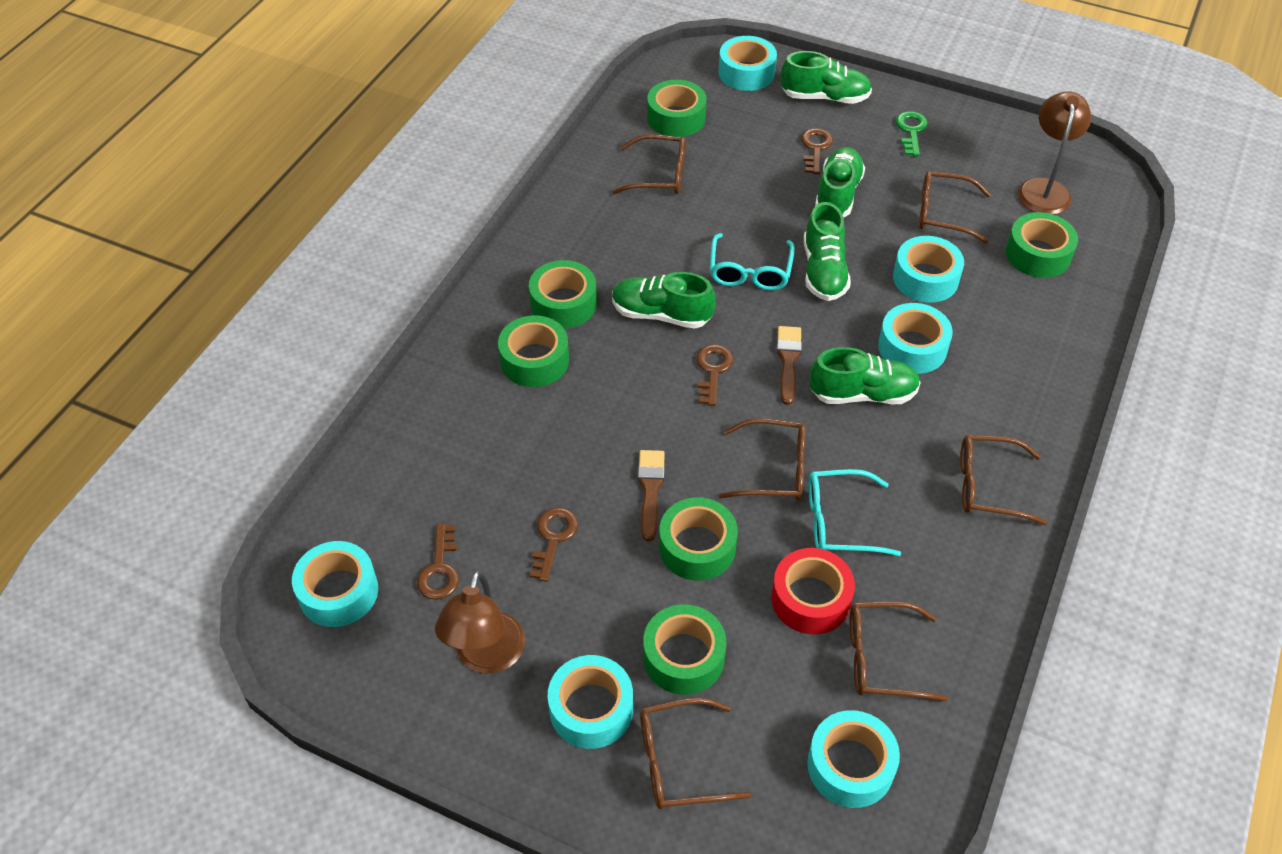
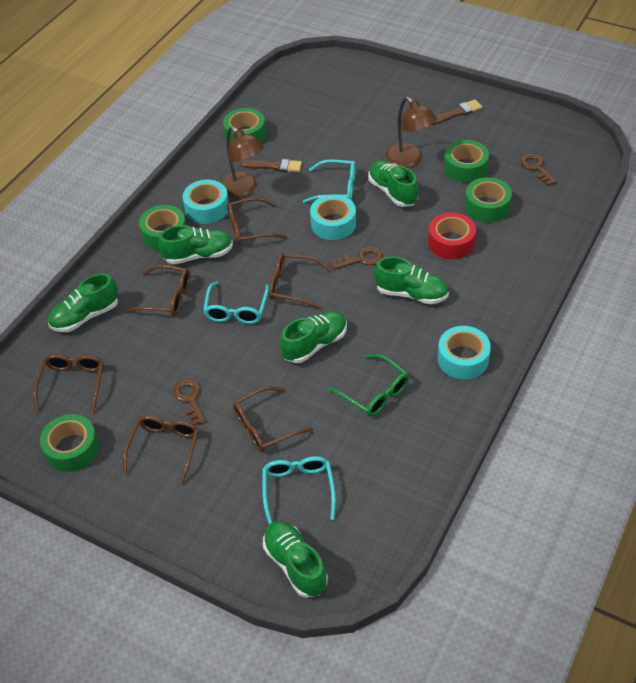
brown key: [417,524,459,600] [530,508,578,582] [696,344,733,406] [801,128,833,174] = 4 -> [173,379,206,425] [331,246,383,269] [520,154,557,186] = 3
green glasses: none = 0 -> [328,354,409,417] = 1
green key: [896,111,927,156] = 1 -> none = 0
green shoe: [612,272,716,329] [781,51,872,104] [804,202,851,301] [810,347,921,404] [815,147,865,217] = 5 -> [48,273,119,332] [158,225,233,264] [263,521,328,598] [280,311,347,363] [368,160,419,207] [374,257,449,305] = 6
green tape: [498,315,569,387] [529,260,597,328] [643,604,727,695] [647,80,706,137] [659,497,738,581] [1006,212,1078,278] = 6 -> [40,414,99,472] [139,205,186,250] [223,108,266,143] [444,140,489,183] [465,177,512,222] = 5
turquoise glasses: [710,233,795,290] [808,469,901,556] = 2 -> [203,281,269,324] [262,456,336,524] [303,159,356,203] = 3
turquoise tape: [292,541,378,627] [548,655,633,749] [719,36,777,91] [807,710,900,808] [878,303,953,374] [893,236,964,303] = 6 -> [183,180,229,224] [310,194,356,240] [438,326,491,379] = 3

